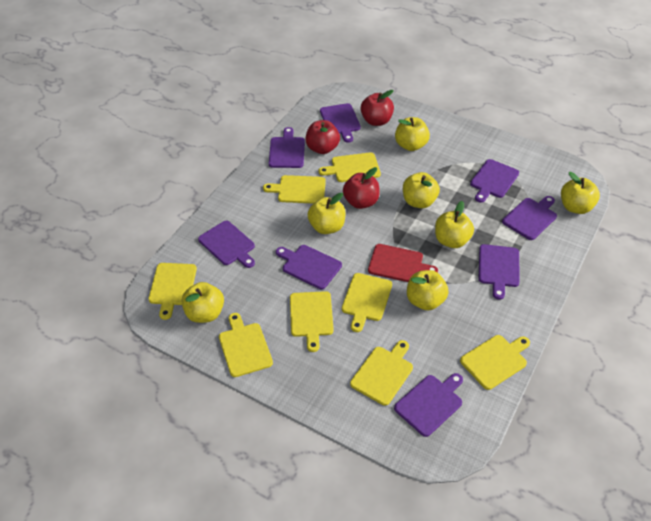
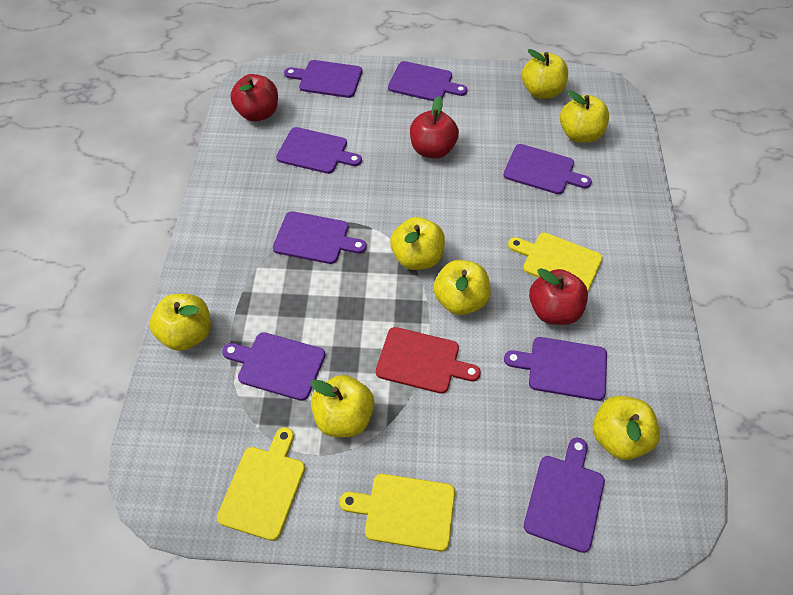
yellow cutting board: [149,263,197,320] [219,313,273,377] [263,175,326,204] [290,291,334,352] [319,152,381,182] [342,273,392,332] [350,340,413,406] [460,335,530,390] = 8 -> [217,427,305,541] [339,474,455,551] [508,233,603,292] = 3

